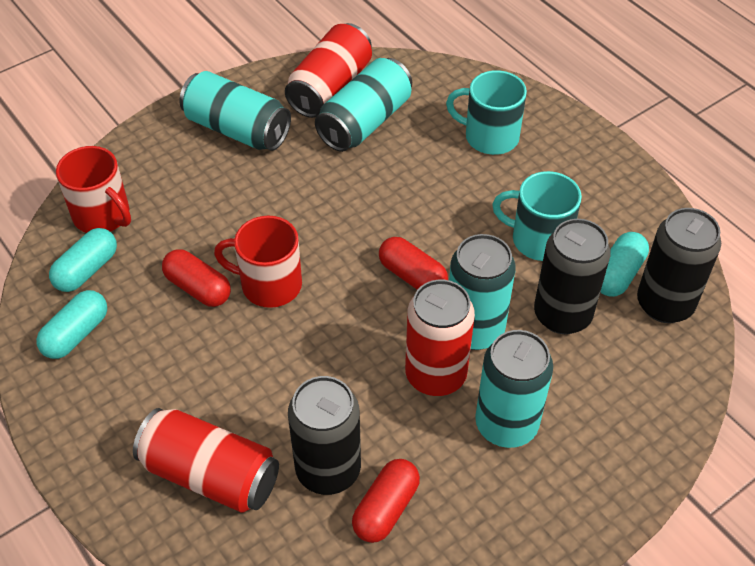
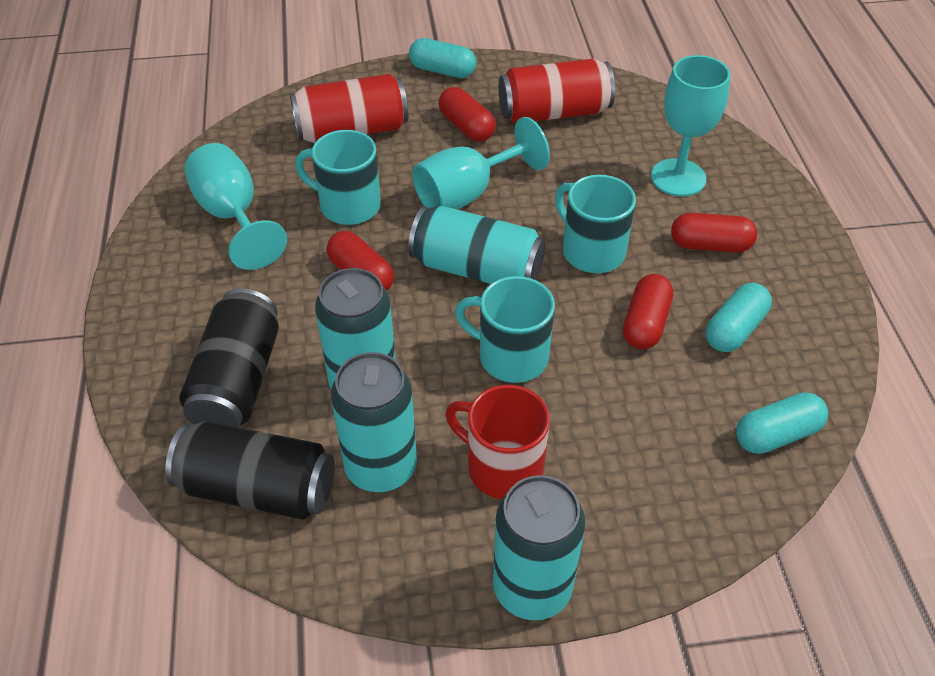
black can: [288,376,361,495] [534,219,611,334] [637,208,721,323] = 3 -> [165,421,335,520] [179,288,279,427] = 2
red can: [133,408,279,513] [285,23,372,118] [405,280,475,396] = 3 -> [290,74,408,143] [498,59,615,124] = 2
red capsule: [162,249,231,307] [352,459,420,543] [379,237,448,290] = 3 -> [327,231,394,291] [438,87,496,141] [623,274,673,349] [671,213,757,252] = 4
red mug: [56,146,131,233] [214,216,302,308] = 2 -> [445,385,550,499] = 1
turquoise goblet: none = 0 -> [184,143,287,270] [412,117,550,209] [651,55,730,196] = 3
turquoise mug: [446,70,527,155] [492,171,582,261] = 2 -> [295,130,381,225] [455,276,555,383] [555,175,636,273] = 3

